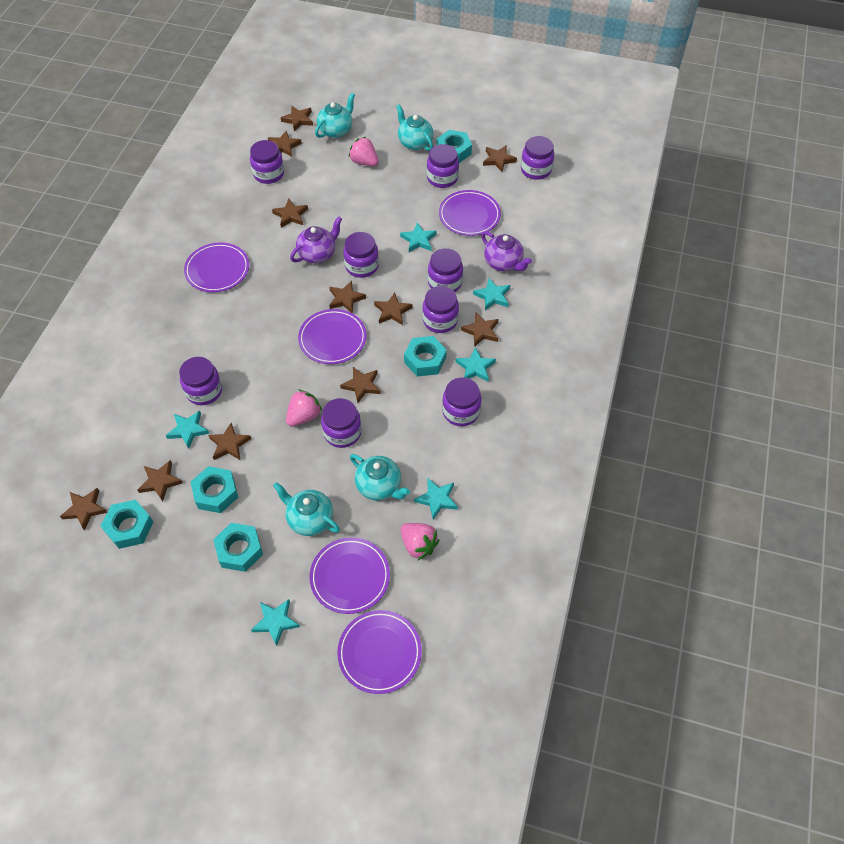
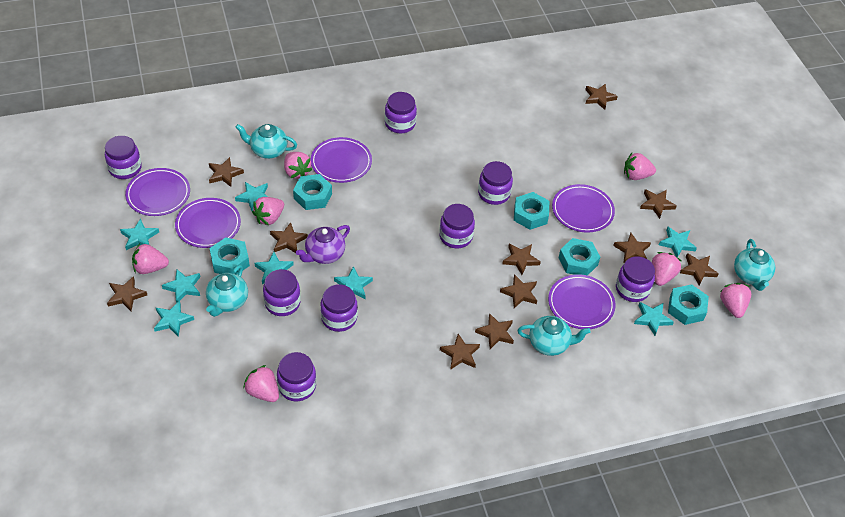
pink strawberry: [286,389,322,426] [349,137,378,166] [401,523,439,560] = 3 -> [132,244,169,274] [243,365,279,402] [252,197,284,225] [284,152,312,179] [624,153,656,180] [652,252,681,286] [720,283,751,318] = 7
purple jar: [179,357,222,405] [250,140,284,184] [321,398,362,448] [343,232,379,278] [422,286,459,333] [427,144,459,188] [428,248,463,292] [442,377,481,426] [521,136,554,180] = 9 -> [105,136,142,179] [263,269,301,316] [277,352,316,401] [320,284,358,332] [385,92,417,133] [439,204,475,248] [478,161,513,205] [616,256,655,302] = 8
purple teapot: [290,216,342,263] [481,231,532,271] = 2 -> [296,225,350,264] = 1
turquoise star: [166,410,210,449] [251,599,300,646] [400,222,437,252] [414,478,458,519] [456,347,496,382] [473,278,510,310] = 6 -> [120,218,159,250] [154,301,194,337] [162,269,200,303] [235,182,268,211] [255,252,294,284] [334,266,373,299] [634,302,674,336] [659,227,697,257] = 8

